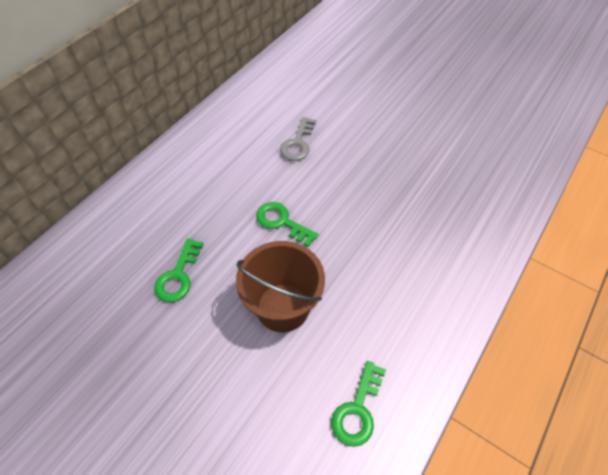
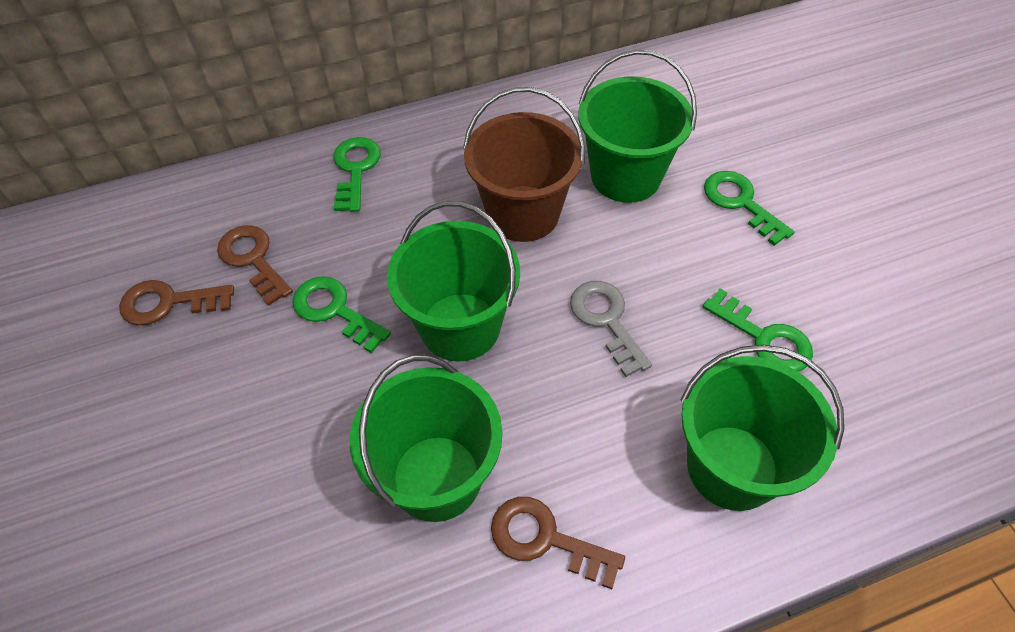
brown key: none = 0 -> [119,280,234,325] [217,225,293,306] [491,497,625,589] = 3
green bucket: none = 0 -> [350,355,503,522] [387,201,520,362] [578,50,697,203] [680,345,844,511] = 4
green key: [154,238,203,302] [256,202,319,247] [331,361,386,447] = 3 -> [292,276,391,353] [333,137,381,212] [703,288,813,372] [704,171,794,246] = 4

